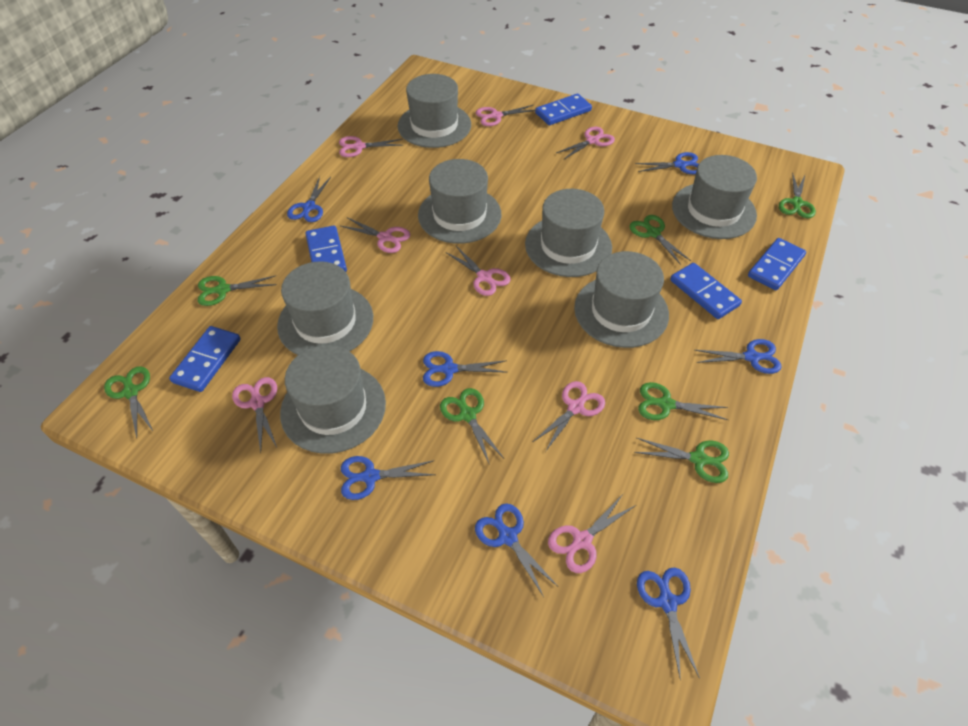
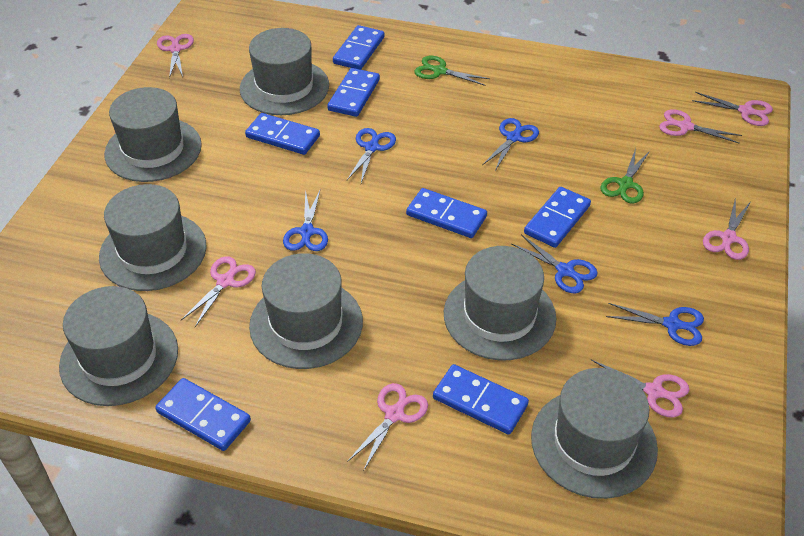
blue domino: [169,326,241,392] [305,225,347,272] [535,94,592,125] [670,263,742,319] [748,238,806,290] = 5 -> [155,378,251,451] [245,113,320,155] [327,68,380,117] [333,25,385,70] [406,188,487,238] [433,364,529,435] [524,187,591,248] = 7
blue scissors: [287,176,331,222] [341,456,436,500] [423,351,508,387] [475,503,558,597] [635,152,699,174] [637,568,700,681] [695,339,782,374] = 7 -> [283,189,328,251] [347,128,396,183] [482,118,539,171] [511,234,598,293] [606,303,704,346] = 5
green scissors: [104,366,153,438] [198,276,277,306] [440,388,504,465] [630,215,691,265] [634,438,729,483] [638,382,728,420] [779,173,816,218] = 7 -> [414,56,490,86] [600,148,650,203] = 2
pink scissors: [232,377,277,453] [339,136,404,157] [341,217,410,253] [446,246,510,296] [476,105,535,126] [533,381,605,452] [548,494,636,573] [556,127,615,159] = 8 -> [157,34,194,78] [181,256,256,327] [347,383,428,470] [591,360,689,418] [659,109,742,144] [692,92,773,126] [703,197,750,260] = 7

